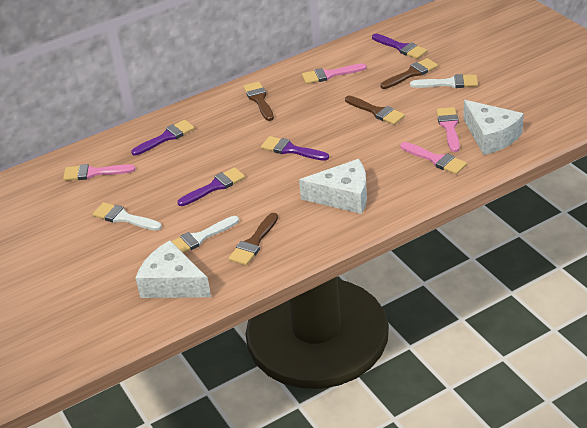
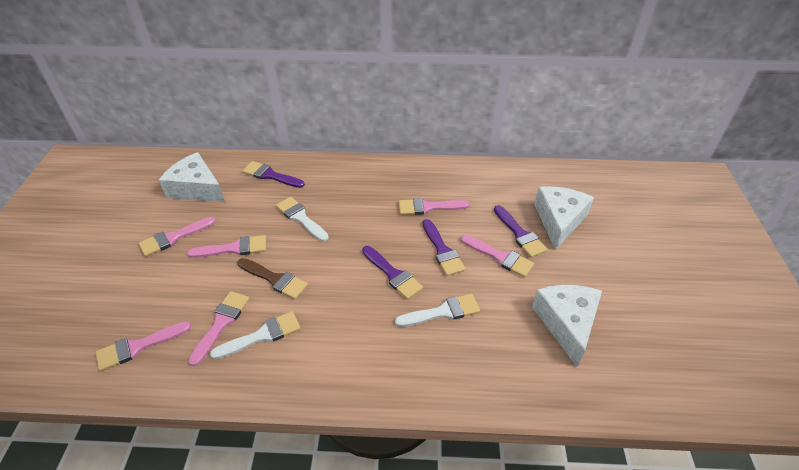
brown brush: [229,213,278,265] [243,82,274,121] [345,96,405,125] [380,58,438,89] = 4 -> [237,258,308,299] = 1
pink brush: [63,164,136,181] [302,63,367,84] [400,142,467,174] [436,107,460,152] = 4 -> [96,321,191,371] [139,217,216,257] [187,235,266,258] [188,291,250,366] [399,198,470,215] [461,235,534,277] = 6

